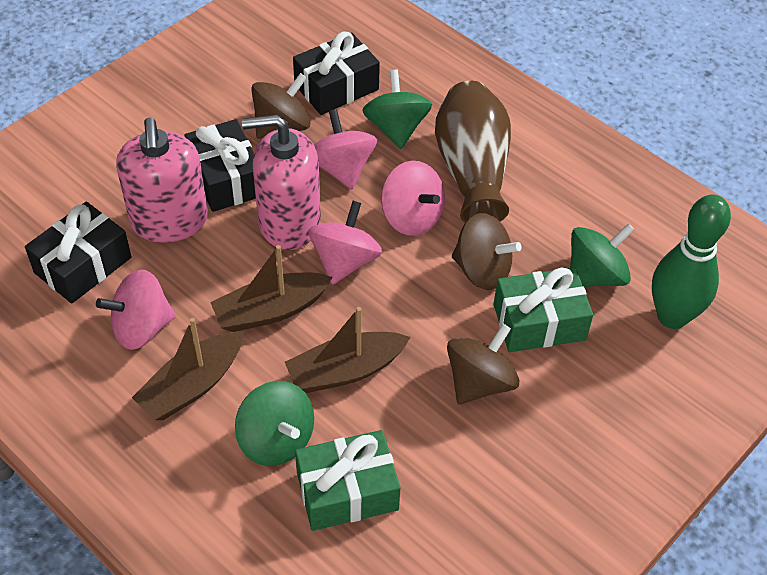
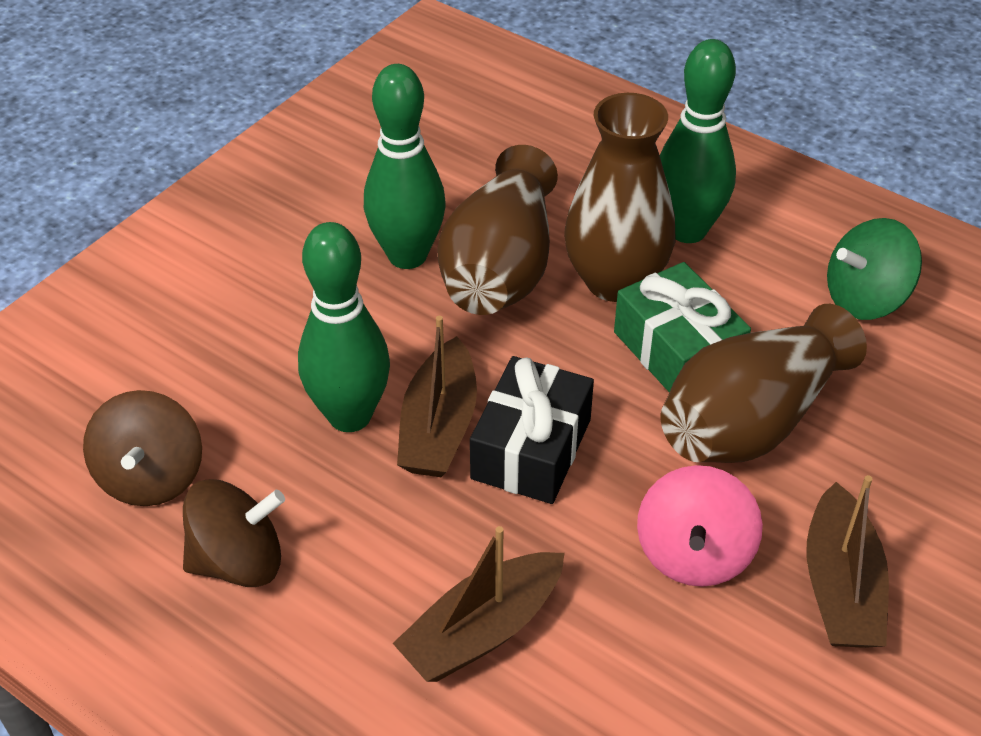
black gift: [25,201,131,304] [185,119,256,212] [293,31,380,115] = 3 -> [470,356,594,504] = 1
brown spinning top: [251,73,310,139] [447,324,519,404] [452,213,522,290] = 3 -> [83,390,202,506] [183,479,285,587] = 2
brown vase: [435,81,511,223] = 1 -> [437,145,558,315] [564,93,675,302] [661,304,867,463] = 3
green bowling pin: [652,194,731,329] = 1 -> [298,222,390,432] [364,64,446,269] [660,39,736,243] = 3
green gift: [295,430,401,531] [494,267,593,352] = 2 -> [614,262,751,392] = 1
green spinning top: [235,381,314,466] [362,70,432,149] [570,223,635,287] = 3 -> [827,218,922,320] = 1
pink soap dispenser: [116,118,208,243] [242,114,321,250] = 2 -> none = 0
pink spinning top: [96,270,176,350] [308,201,382,285] [314,109,377,189] [381,161,445,236] = 4 -> [637,465,763,587] = 1

